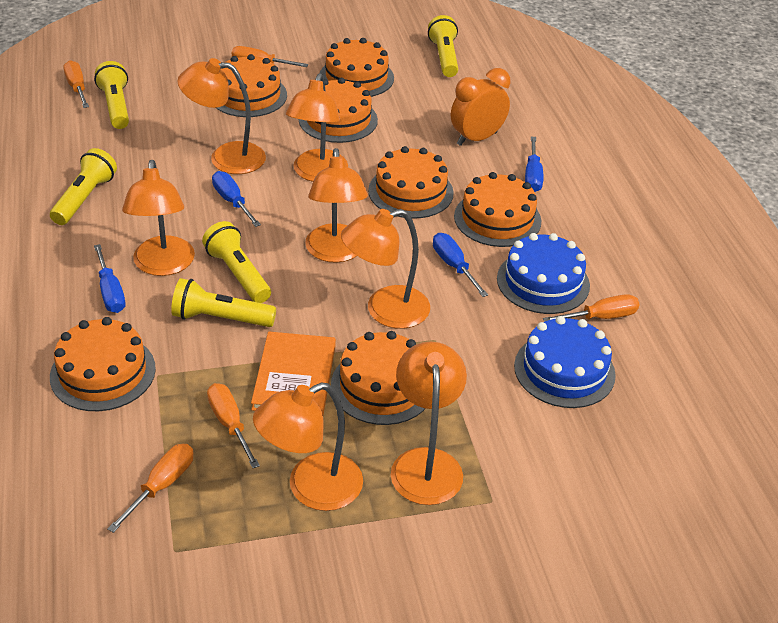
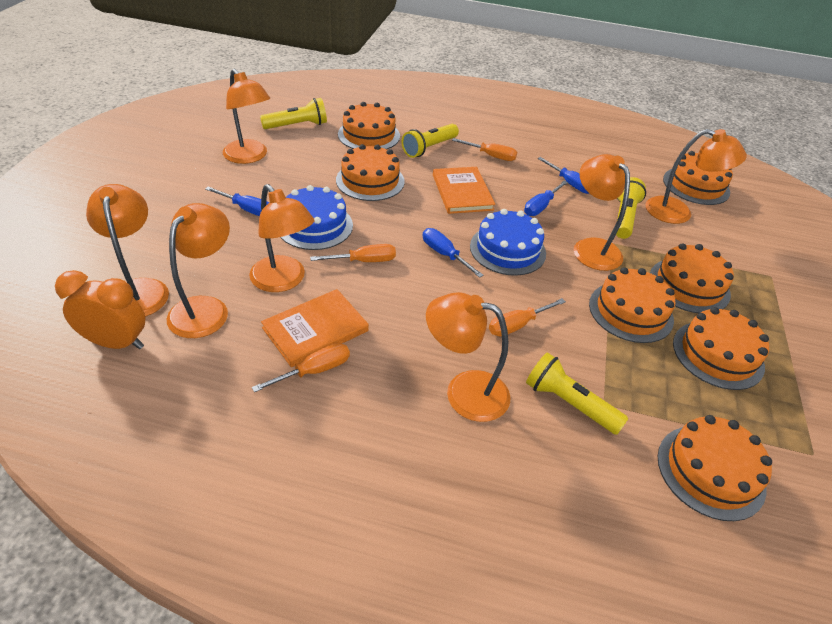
orange book: [251,332,336,415] = 1 -> [261,289,369,367] [433,167,495,214] = 2
orange screwdriver: [63,60,89,108] [107,444,194,533] [207,383,260,468] [232,46,308,67] [543,294,640,322] = 5 -> [252,343,350,392] [310,244,396,262] [452,138,517,161] [489,298,566,337] = 4
yellow flashlight: [50,148,117,225] [94,61,129,129] [171,278,276,327] [202,221,271,303] [428,15,458,77] = 5 -> [260,98,327,129] [402,124,459,158] [526,352,628,435] [616,177,646,239] = 4

